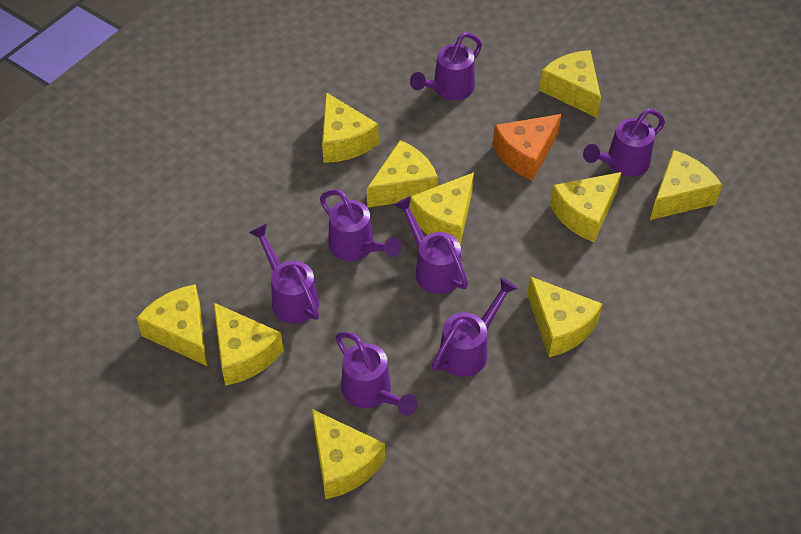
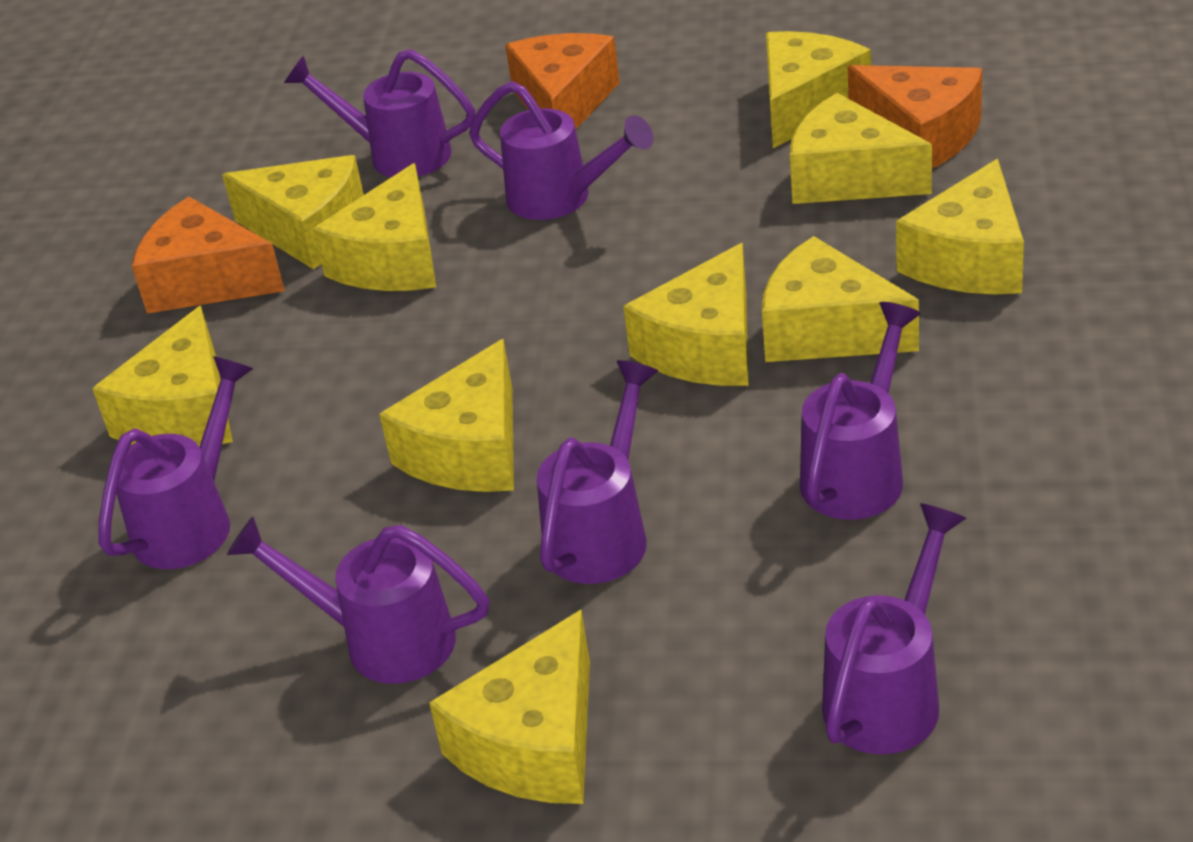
orange cheese: [493,114,562,181] = 1 -> [132,197,285,314] [505,33,620,129] [847,65,982,168] = 3

